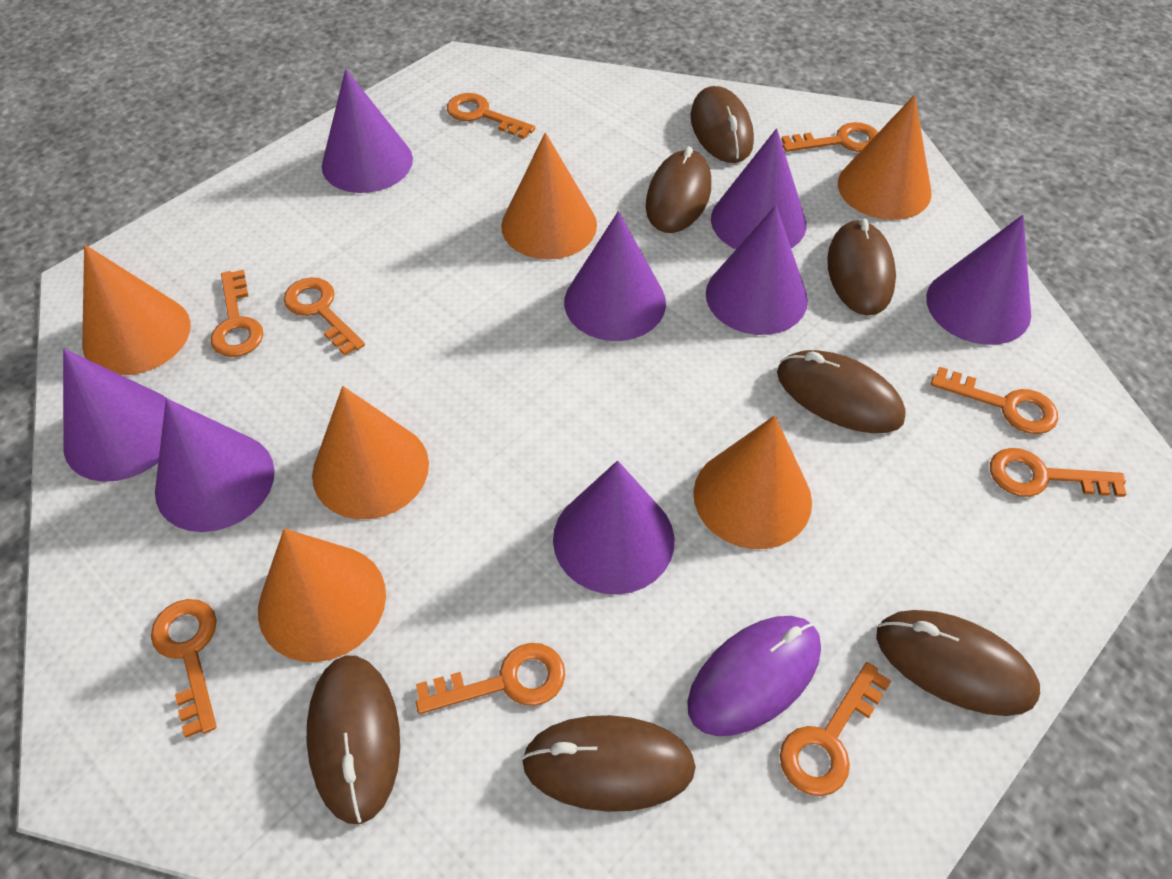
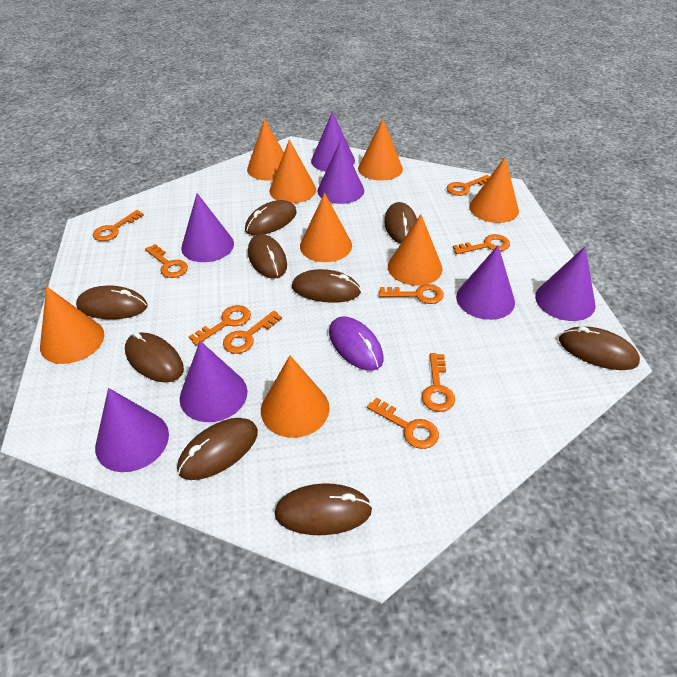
brown mouse: [307,656,400,824] [521,715,696,812] [646,146,711,233] [691,86,754,163] [777,350,906,433] [827,219,896,316] [876,610,1040,716] = 7 -> [76,286,148,319] [125,332,184,382] [177,418,258,480] [245,200,297,235] [248,234,287,279] [275,484,372,535] [292,269,361,303] [384,202,417,244] [559,326,640,370] = 9
orange cone: [82,245,191,375] [258,529,386,662] [312,386,429,519] [501,132,597,260] [693,415,812,549] [838,95,932,220] = 6 -> [40,287,104,364] [247,119,284,181] [261,356,330,438] [269,139,316,203] [300,193,352,262] [358,119,403,181] [388,214,442,286] [469,157,519,223] = 8
purple cone: [63,349,168,482] [155,398,275,532] [322,69,413,193] [553,461,674,595] [564,211,666,341] [706,205,808,335] [711,128,806,249] [926,215,1031,345] = 8 -> [95,388,169,472] [180,341,247,422] [181,193,234,262] [311,111,355,172] [318,140,364,204] [456,245,515,320] [535,247,595,321] = 7

